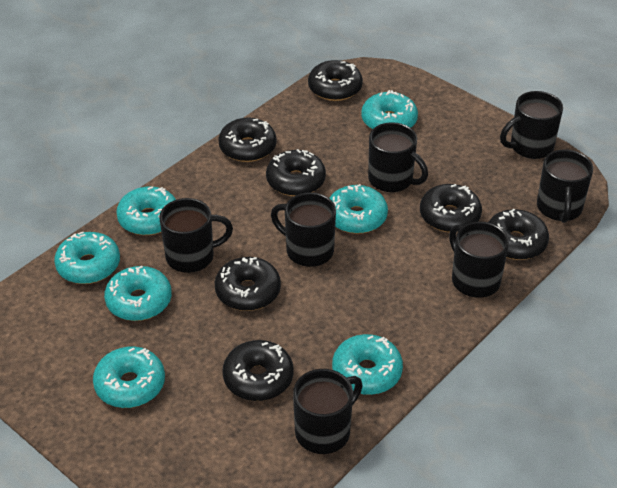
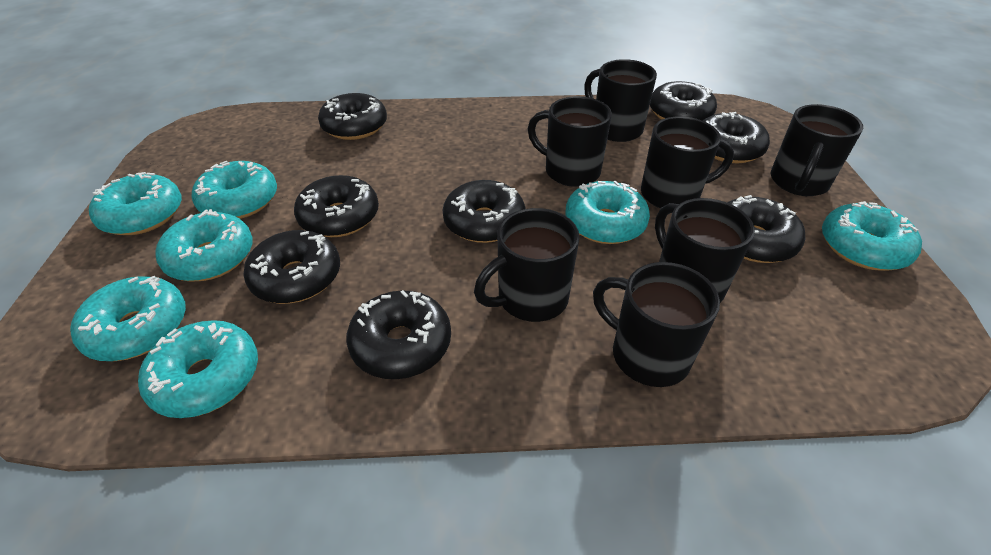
black donut: [215,257,281,311] [218,117,277,162] [223,340,294,401] [266,149,326,196] [308,60,363,101] [420,184,482,232] [488,209,549,260] = 7 -> [243,230,340,304] [294,175,379,237] [318,93,387,140] [346,290,451,379] [443,180,526,243] [650,81,717,121] [703,112,770,163] [727,195,805,263] = 8

